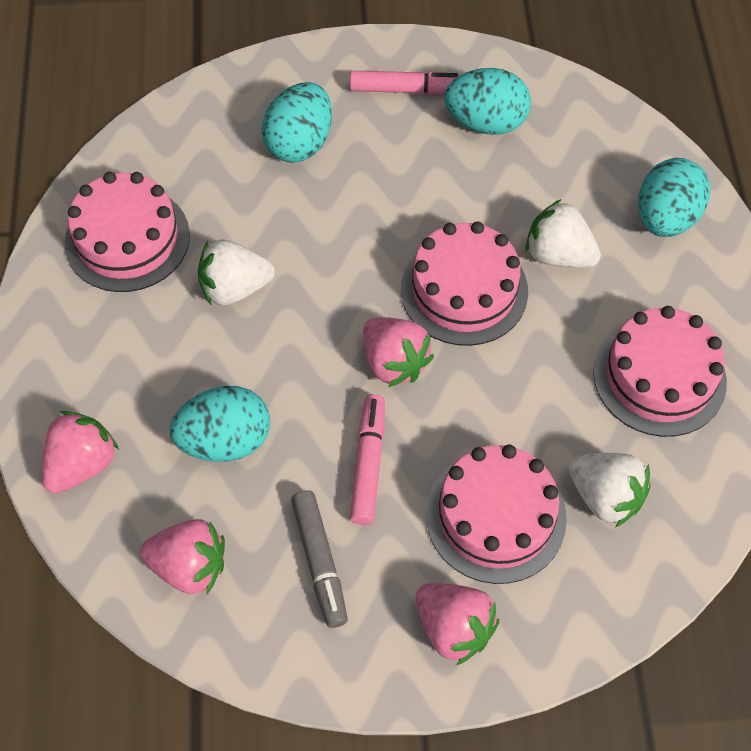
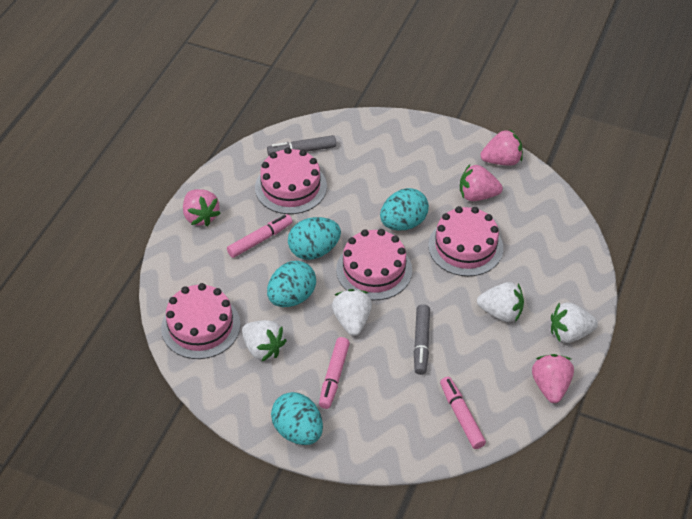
grey marker: [291,490,348,628] = 1 -> [267,135,336,156] [414,304,430,375] = 2
pink marker: [350,71,460,94] [350,394,385,525] = 2 -> [227,214,293,258] [319,337,350,409] [440,377,486,449] = 3
white strawberry: [198,240,275,306] [525,199,601,268] [568,453,651,528] = 3 -> [242,320,287,361] [332,289,372,336] [477,282,524,322] [551,302,598,343] = 4

